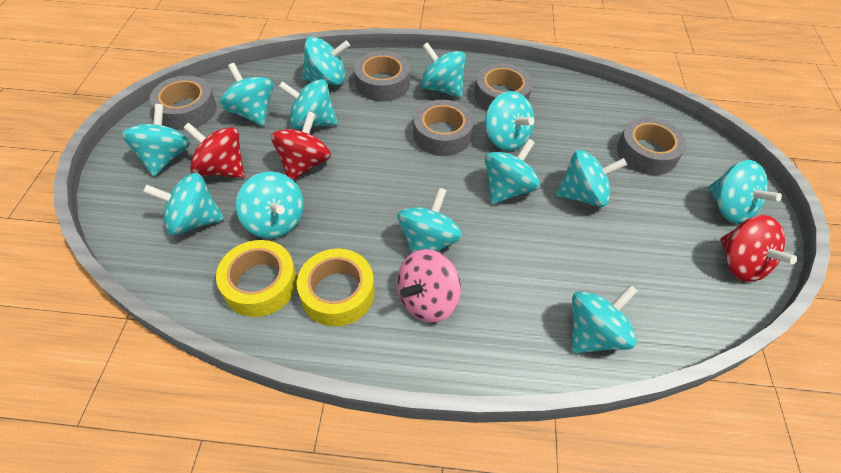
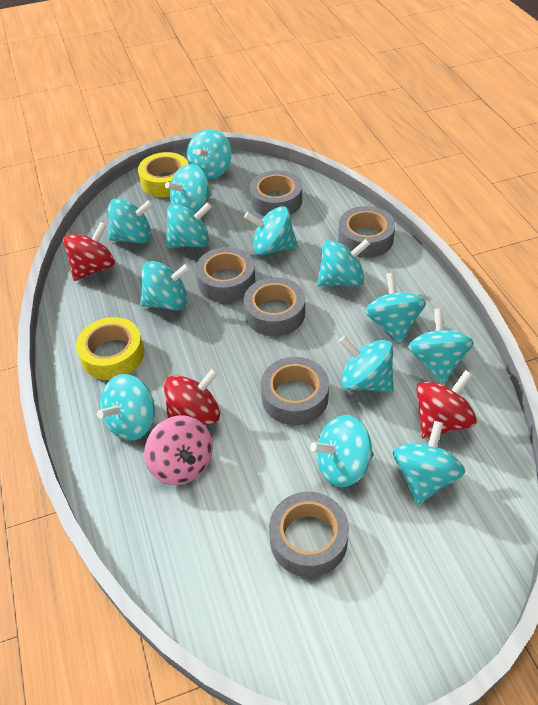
grey tape: [149,76,217,130] [354,51,410,102] [413,100,474,156] [474,63,533,110] [617,117,686,175] = 5 -> [196,247,255,302] [244,277,305,336] [250,170,302,216] [261,357,329,425] [269,492,349,577] [338,206,395,258] = 6

